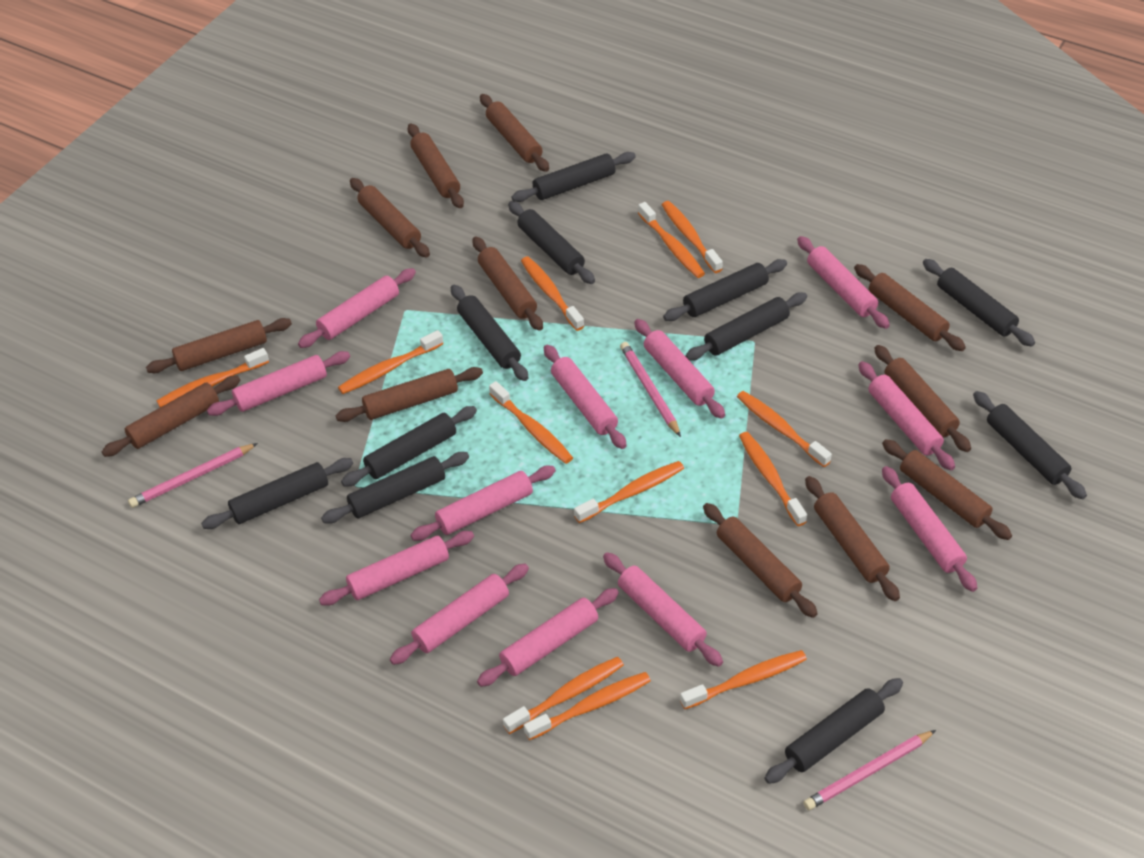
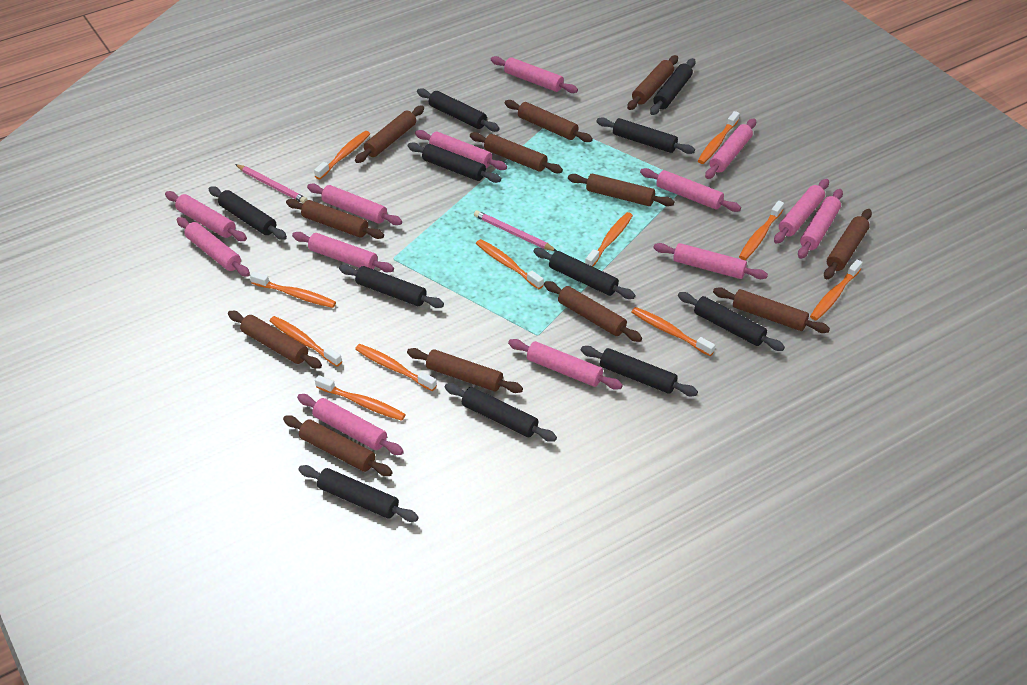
orange toothbrush: [156,348,269,407] [338,330,443,394] [489,381,573,464] [503,657,624,734] [521,256,584,331] [524,672,651,740] [574,461,684,523] [638,202,705,278] [662,201,723,273] [680,650,807,709] [737,391,832,467] [739,432,807,526] = 12 -> [250,272,336,308] [270,316,342,366] [314,131,370,180] [315,375,406,421] [355,344,437,391] [476,239,544,289] [585,212,633,267] [632,307,715,356] [698,111,740,164] [739,201,784,260] [810,259,863,320] = 11
pink pencil: [128,443,258,508] [620,342,681,437] [803,730,936,810] = 3 -> [235,164,308,204] [474,210,557,251] = 2
pink rolling pin: [207,351,350,416] [298,268,416,348] [319,531,474,606] [390,564,529,665] [410,466,556,541] [477,588,619,687] [544,345,627,449] [603,552,723,667] [634,319,725,419] [797,236,890,329] [858,361,955,470] [882,466,977,592] = 12 -> [165,191,247,241] [177,217,250,277] [292,232,394,272] [297,394,404,455] [307,184,402,225] [415,130,507,170] [491,56,578,93] [508,339,623,390] [640,168,741,212] [653,243,768,279] [705,119,756,179] [774,179,829,244] [798,189,843,259] = 13

